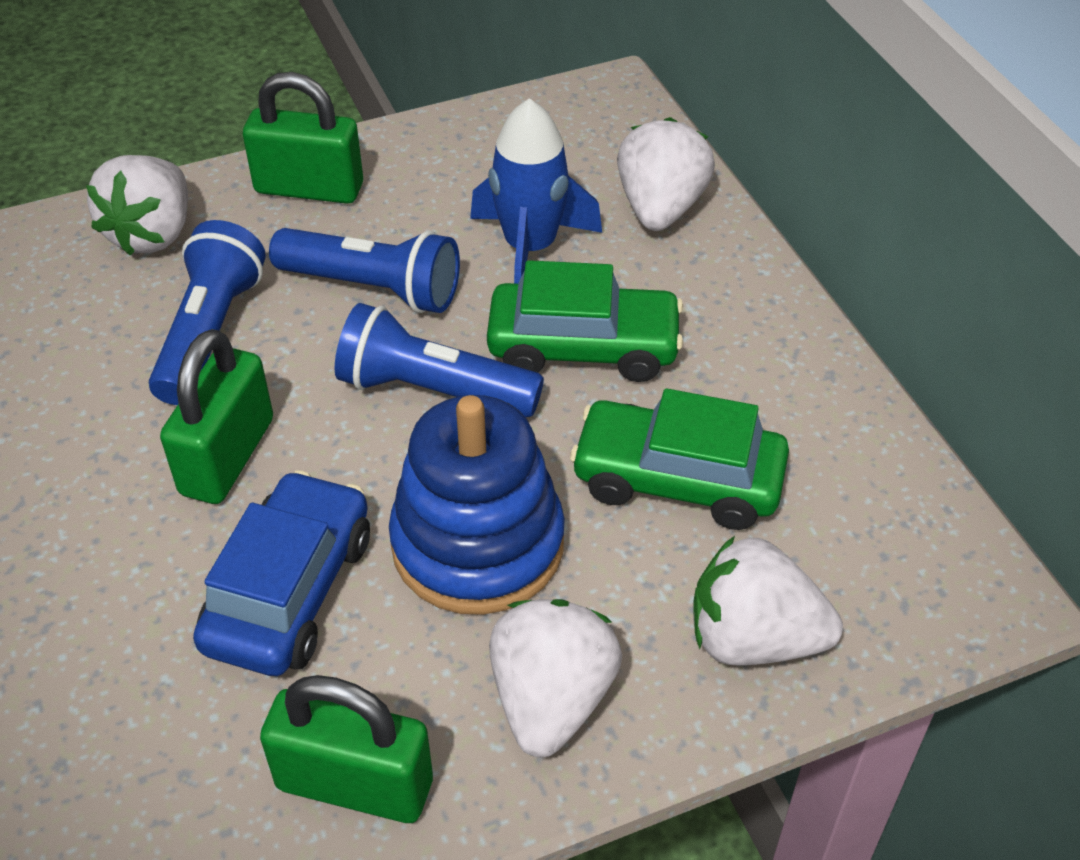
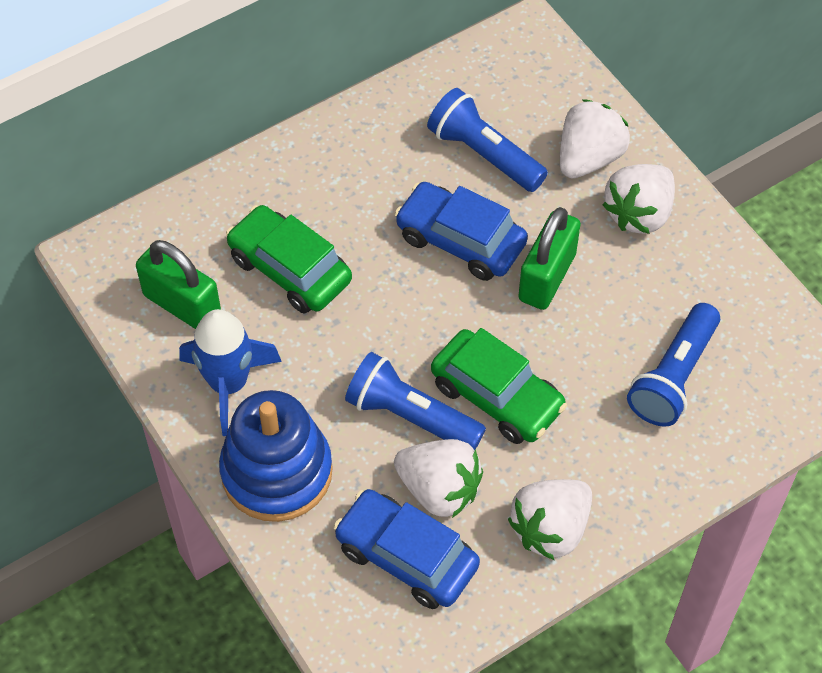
blue car: [193,470,370,676] = 1 -> [334,489,480,609] [395,182,528,281] = 2
green padlock: [160,329,273,504] [243,72,363,204] [260,675,433,823] = 3 -> [136,240,221,329] [518,207,581,310] = 2

